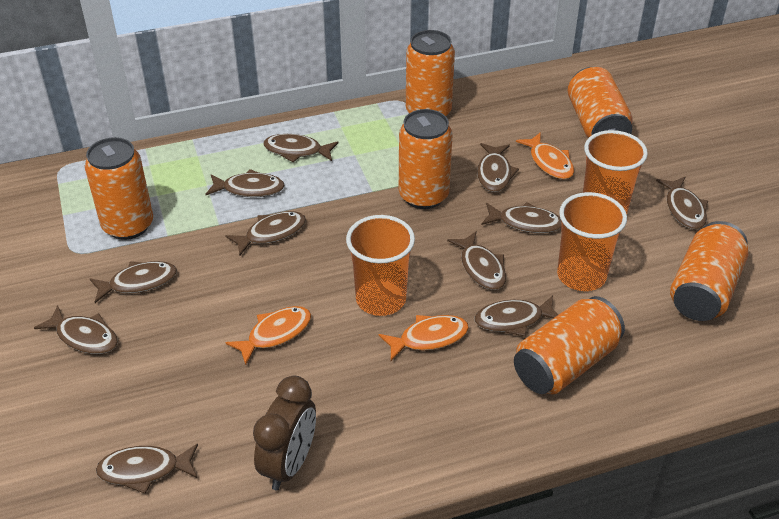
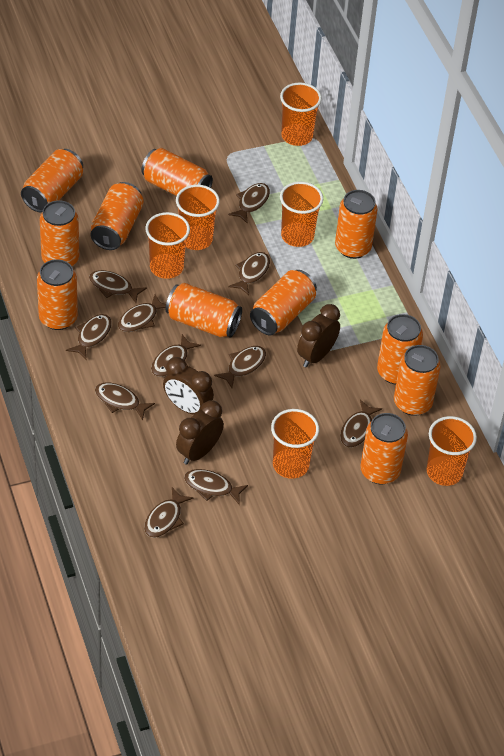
brown clock: [253,376,316,490] = 1 -> [163,357,214,415] [176,400,224,465] [297,304,340,367] = 3
orange can: [85,137,153,240] [399,109,453,209] [406,30,455,116] [514,296,625,394] [568,67,633,138] [670,221,749,321] = 6 -> [21,149,83,212] [37,259,78,330] [40,200,79,266] [91,182,144,250] [141,148,213,196] [166,283,242,338] [250,270,317,335] [335,190,378,259] [360,413,408,484] [377,314,423,385] [394,345,441,416] = 11
orange cup: [346,215,415,316] [557,192,627,291] [583,130,648,214] = 3 -> [145,212,190,279] [176,185,220,250] [271,409,319,479] [280,83,322,146] [280,182,323,247] [427,416,477,486] = 6
orange fish: [226,306,311,365] [379,315,469,361] [516,132,574,179] = 3 -> none = 0

